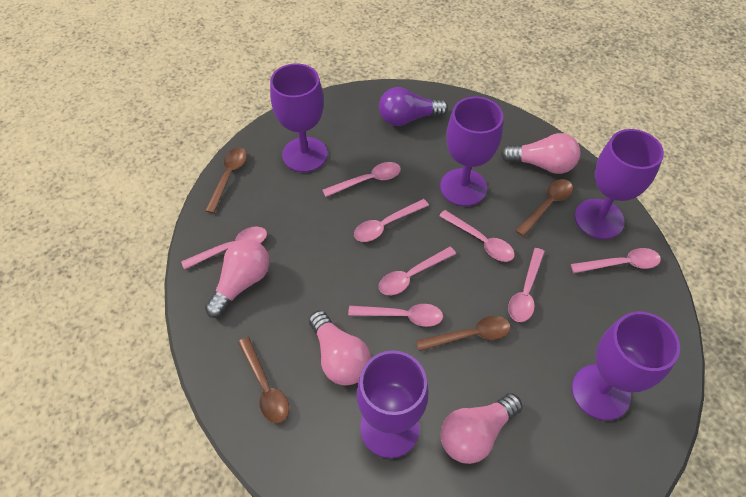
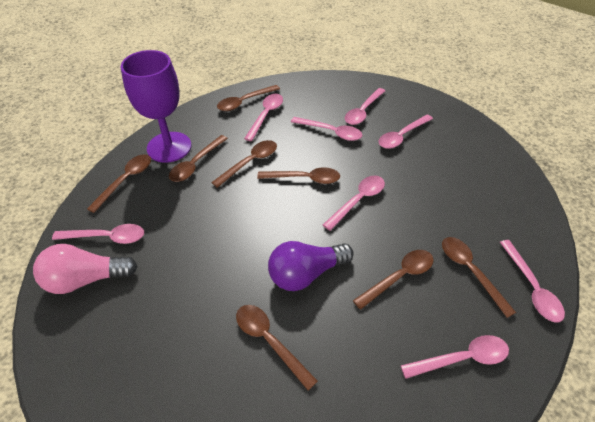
brown spoon: [205,147,247,213] [238,337,289,423] [416,316,511,351] [516,179,573,237] = 4 -> [87,154,151,213] [169,135,228,182] [211,140,277,188] [217,85,280,111] [236,305,318,391] [257,167,340,184] [353,250,434,310] [442,237,516,318] = 8
pink light bulb: [205,239,270,318] [309,310,371,385] [441,393,523,464] [501,133,581,174] = 4 -> [33,244,138,294] = 1
purple goblet: [270,63,328,172] [357,351,428,458] [440,97,503,206] [572,311,680,420] [575,129,664,239] = 5 -> [121,50,192,163] = 1

